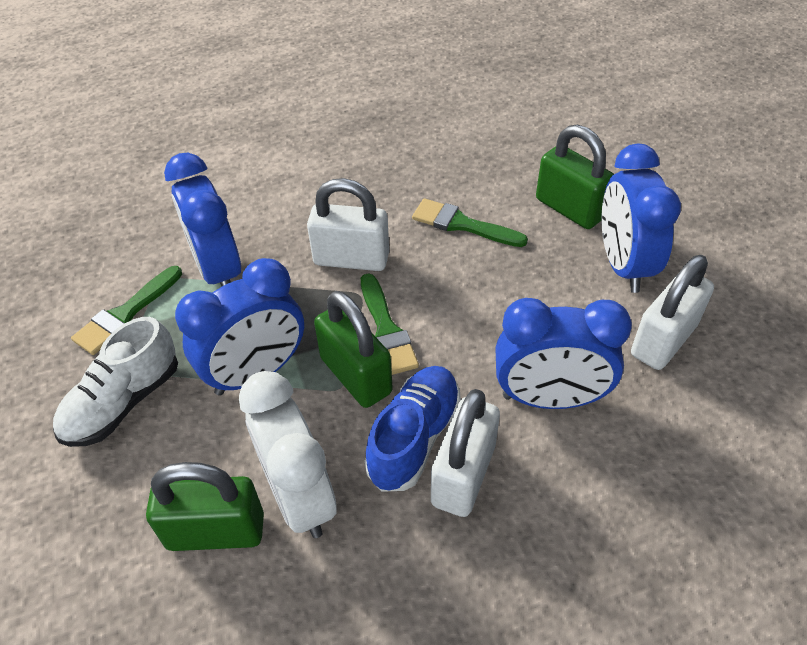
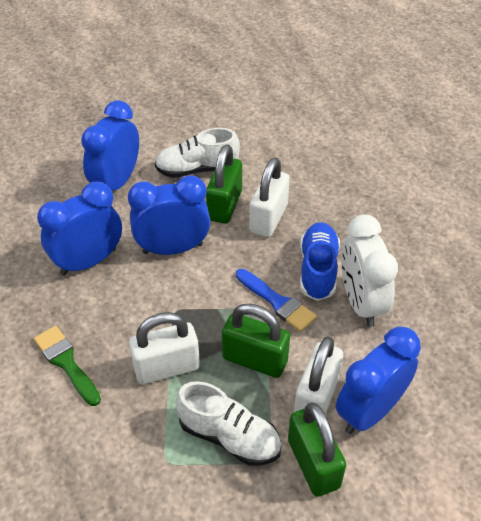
blue brush: none = 0 -> [236,269,317,332] = 1
green brush: [71,266,182,355] [361,273,419,375] [412,198,528,247] = 3 -> [34,326,101,406] = 1
white shoe: [53,317,178,447] = 1 -> [155,128,240,178] [176,381,282,466] = 2

